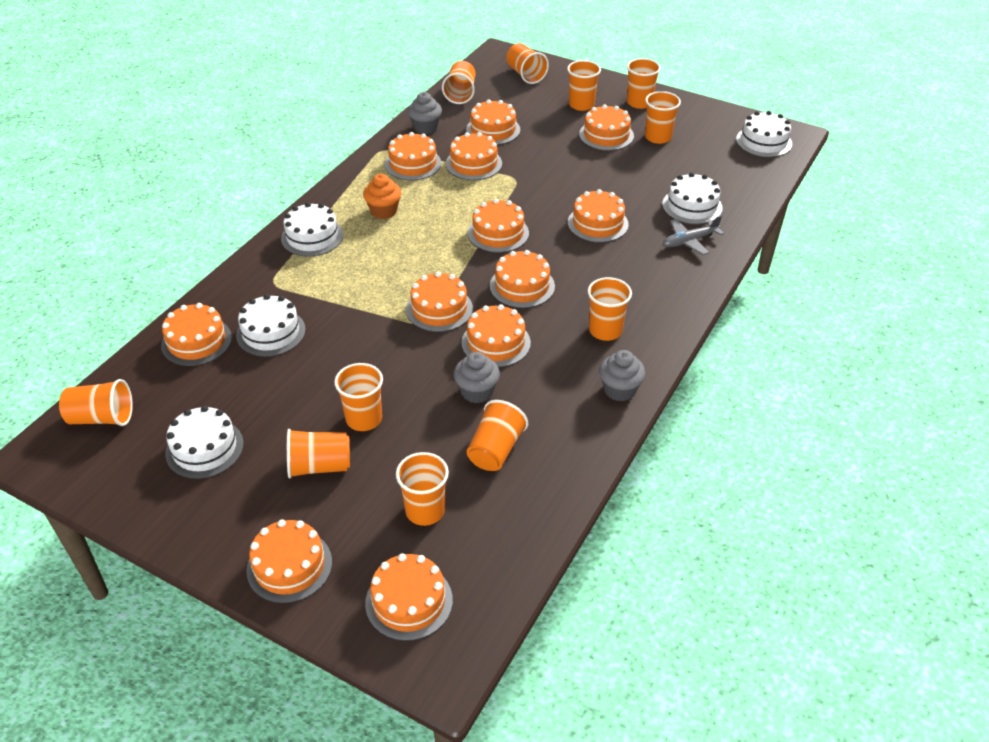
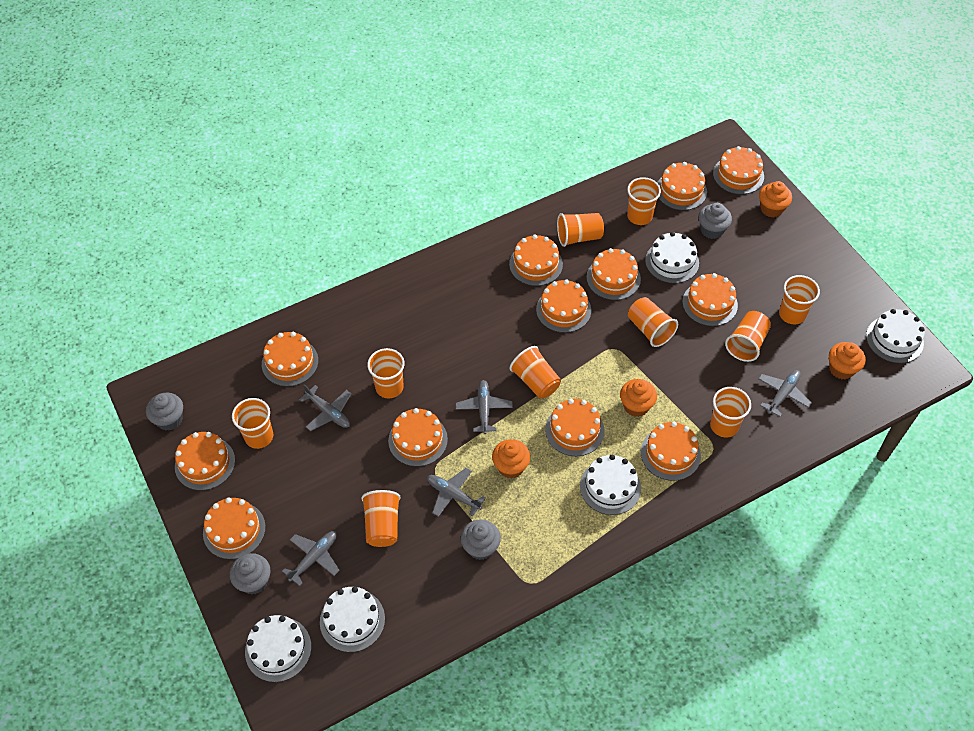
grey cupcake: [408,92,442,134] [454,352,500,403] [599,350,646,401] = 3 -> [146,393,183,431] [230,553,270,594] [461,519,501,560] [698,203,732,239] = 4
grey plane: [663,216,724,255] = 1 -> [282,531,340,586] [299,384,351,431] [427,468,486,517] [456,380,513,434] [758,370,812,417] = 5
orange cup: [59,379,133,426] [287,429,350,478] [334,363,383,431] [396,452,449,526] [442,61,475,104] [467,400,528,471] [506,43,549,84] [567,60,601,111] [588,277,632,341] [627,58,661,109] [645,91,681,144] = 11 -> [232,398,273,449] [361,490,401,547] [367,348,405,399] [510,346,561,398] [557,213,604,247] [627,177,661,225] [628,297,678,347] [710,387,751,437] [725,311,771,362] [779,275,820,325] = 10
orange cupcake: [363,174,401,219] = 1 -> [492,439,530,479] [620,379,657,417] [759,181,792,217] [829,342,866,379] = 4

